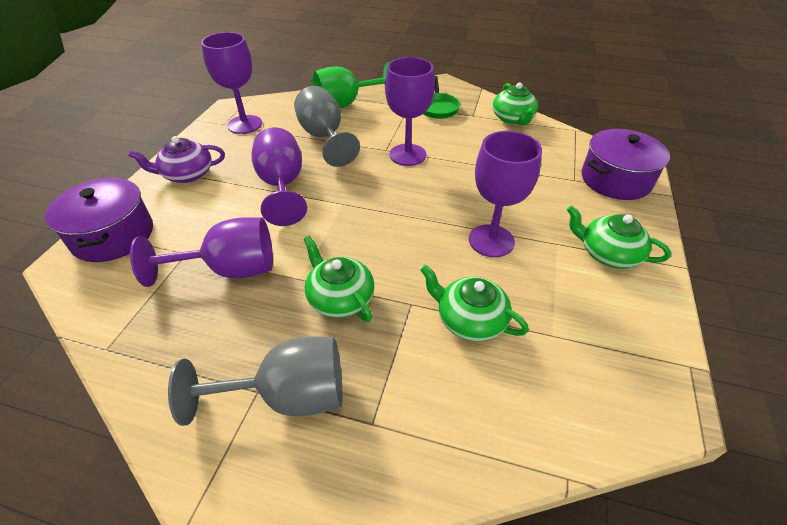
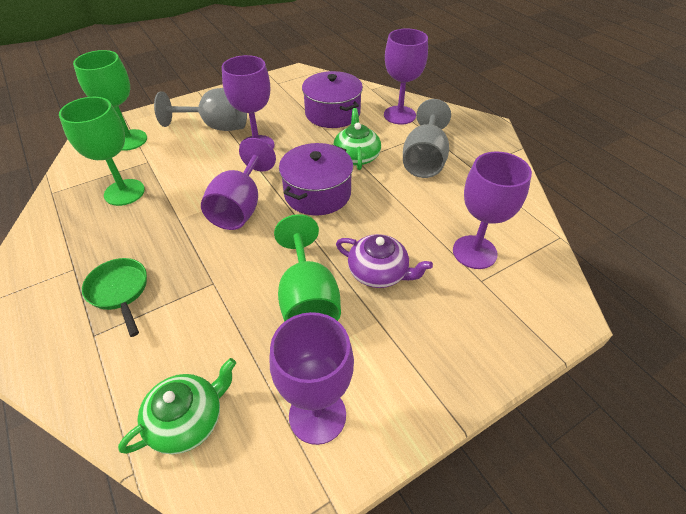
green goblet: [312,62,390,108] = 1 -> [59,97,145,206] [73,50,147,151] [274,214,341,322] = 3
green teapot: [304,236,374,322] [420,265,529,342] [493,82,538,125] [567,205,671,269] = 4 -> [118,358,236,454] [333,108,381,170] = 2

